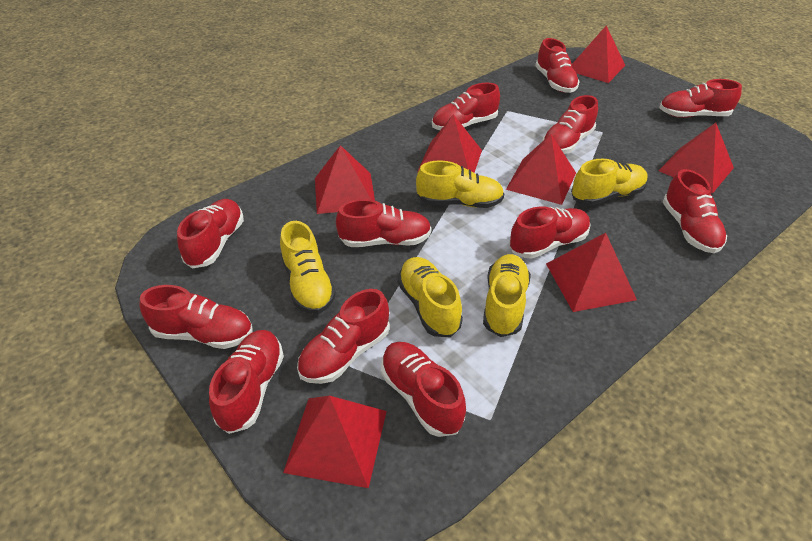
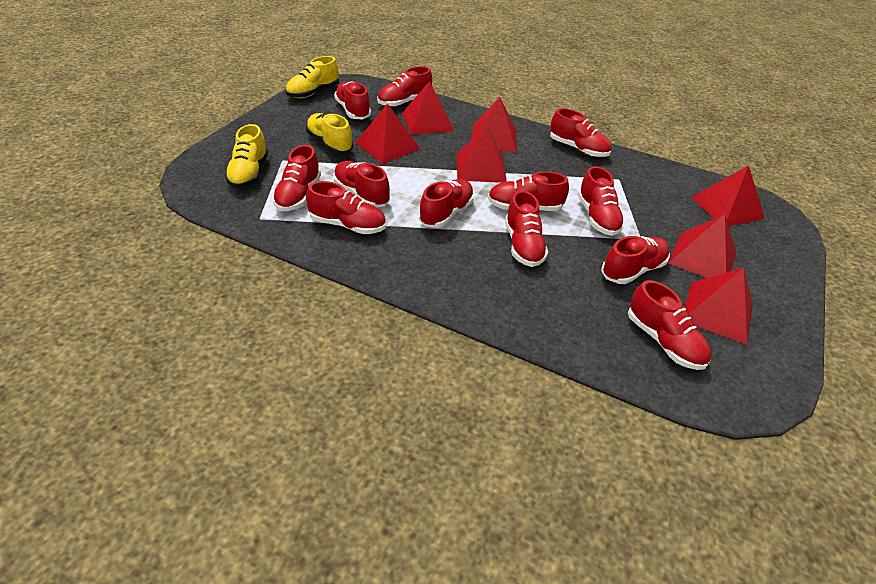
yellow shoe: [280,221,336,314] [398,257,463,337] [416,160,504,208] [483,254,531,337] [571,159,648,205] = 5 -> [225,124,268,188] [285,56,339,98] [306,113,353,154] = 3

